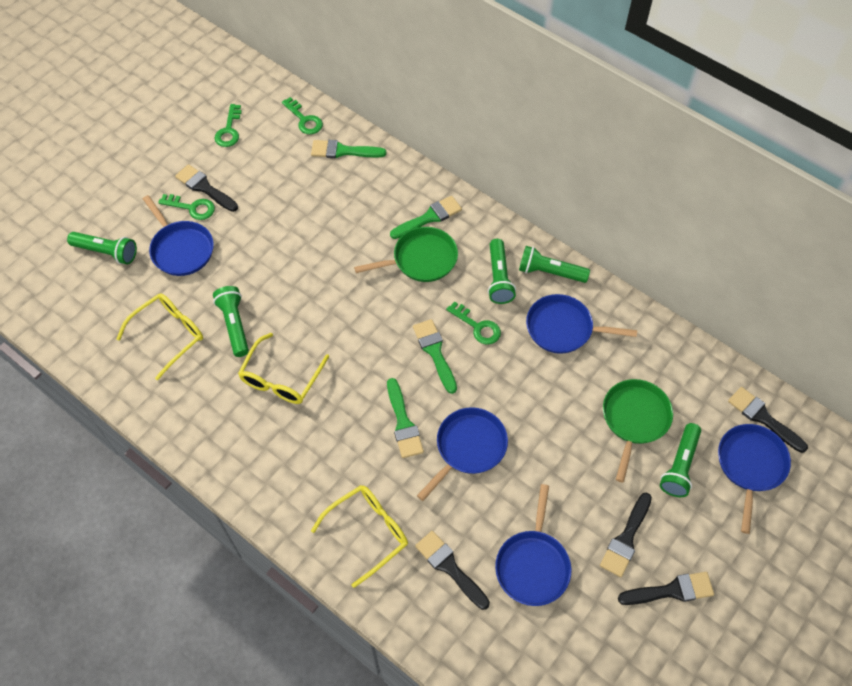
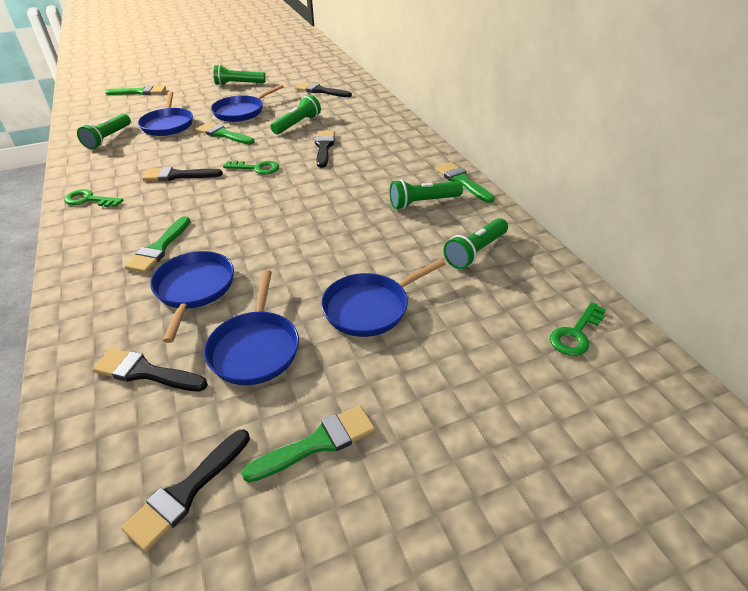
green brush: [311,140,386,158] [387,378,424,458] [390,196,462,239] [413,319,457,394] = 4 -> [105,85,166,95] [125,216,191,273] [196,122,255,145] [241,405,376,483] [435,162,494,203] = 5
green key: [158,194,215,220] [214,104,242,147] [282,97,323,135] [446,301,501,345] = 4 -> [64,189,123,207] [223,161,279,175] [550,302,606,356] = 3
green pan: [354,227,458,282] [603,379,673,482] = 2 -> none = 0
yellow glasses: [117,293,203,380] [238,333,329,404] [311,485,408,588] = 3 -> none = 0

